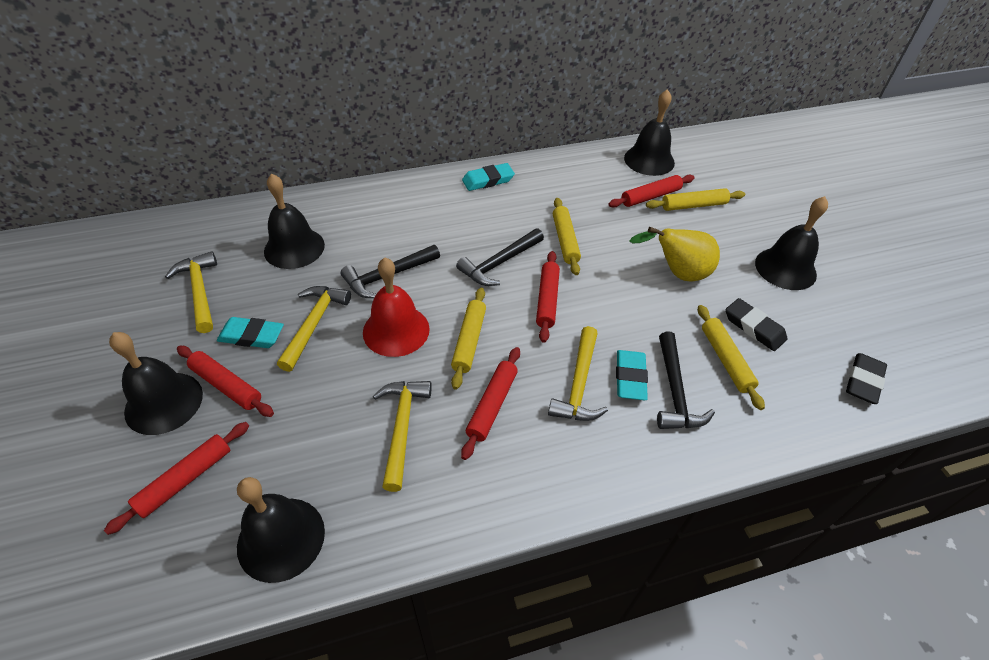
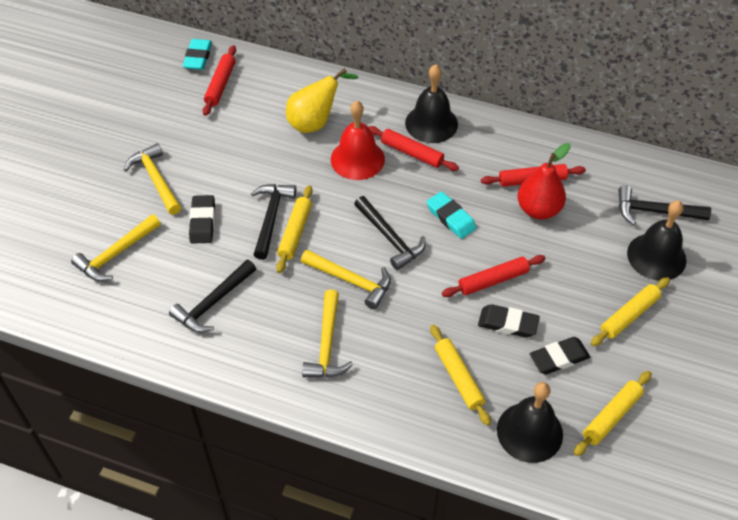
black bell: [109,332,203,435] [237,477,325,583] [264,173,325,269] [624,89,675,176] [755,196,828,290] = 5 -> [405,64,458,143] [497,382,563,463] [627,201,687,281] = 3
black eraser: [725,298,787,351] [846,353,887,404] = 2 -> [189,195,215,243] [478,304,540,338] [530,337,590,374] = 3
black hammer: [341,245,440,298] [456,228,544,286] [657,332,715,429] = 3 -> [169,260,256,333] [251,184,296,260] [354,196,426,270] [618,185,711,225] = 4
red pear: none = 0 -> [518,143,571,219] = 1
red rolling pin: [104,422,249,535] [177,346,274,417] [461,347,520,460] [536,251,560,343] [608,175,695,208] = 5 -> [203,45,236,116] [368,126,459,171] [442,255,546,297] [481,164,586,187] = 4
turquoise eraser: [217,317,284,348] [462,163,515,191] [616,350,648,400] = 3 -> [183,39,212,70] [427,191,477,239] = 2

